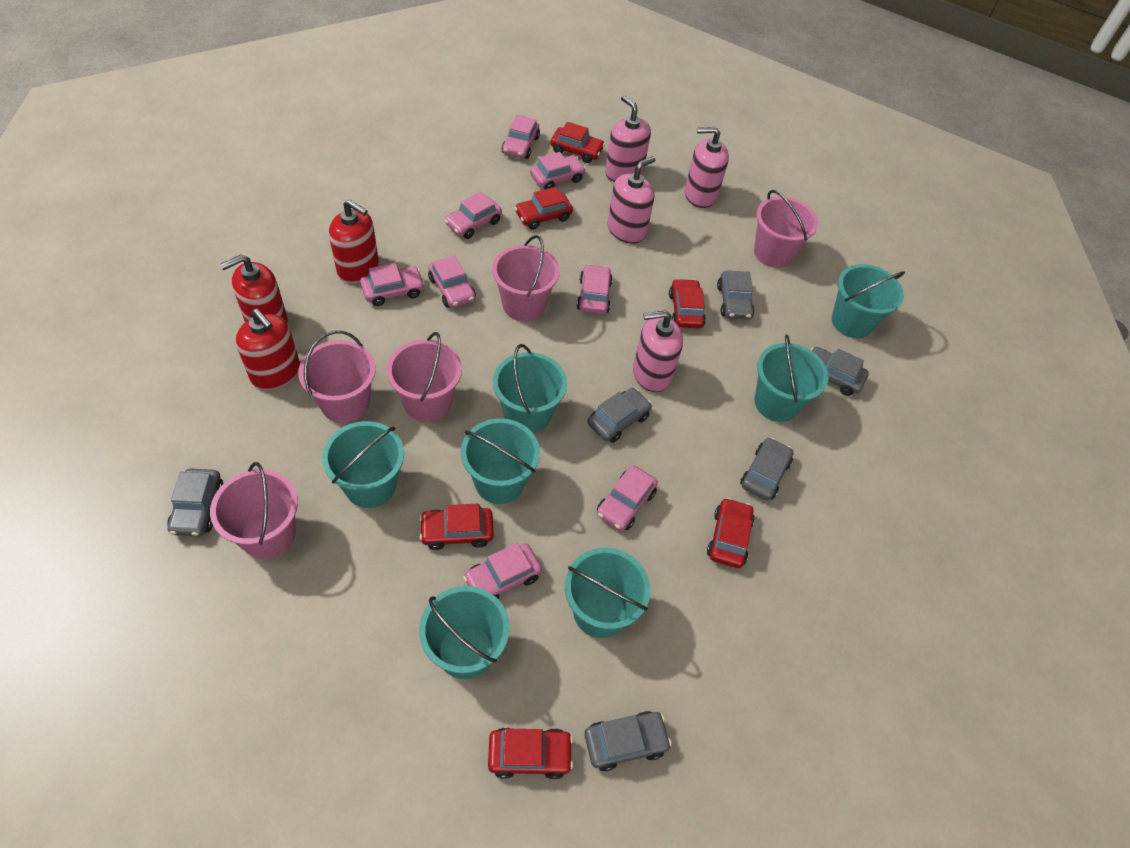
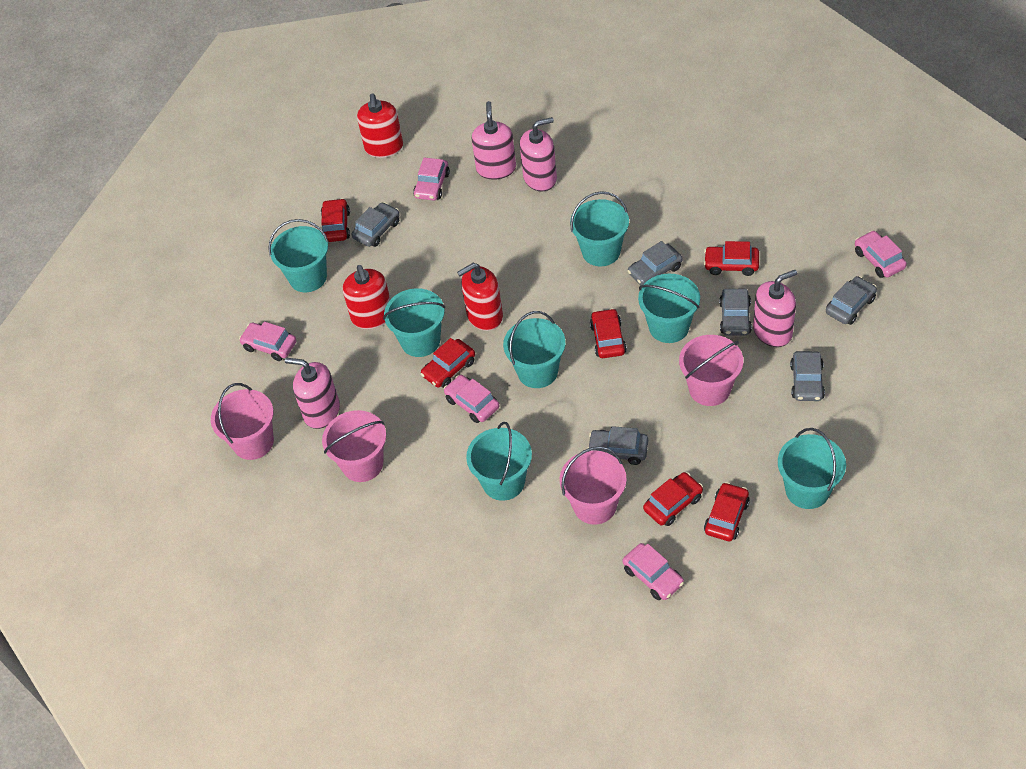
pink bucket: [210,462,298,559] [298,331,376,423] [387,332,462,422] [492,235,560,322] [754,190,818,268] = 5 -> [211,383,274,460] [322,410,386,482] [560,446,627,525] [679,335,743,406] = 4
pink car: [360,263,425,306] [428,255,476,308] [445,192,502,239] [463,543,542,599] [502,115,540,159] [530,152,586,189] [577,264,613,314] [597,466,658,531] = 8 -> [239,322,296,361] [413,158,450,201] [444,375,499,423] [622,543,684,600] [855,231,907,278] = 5

